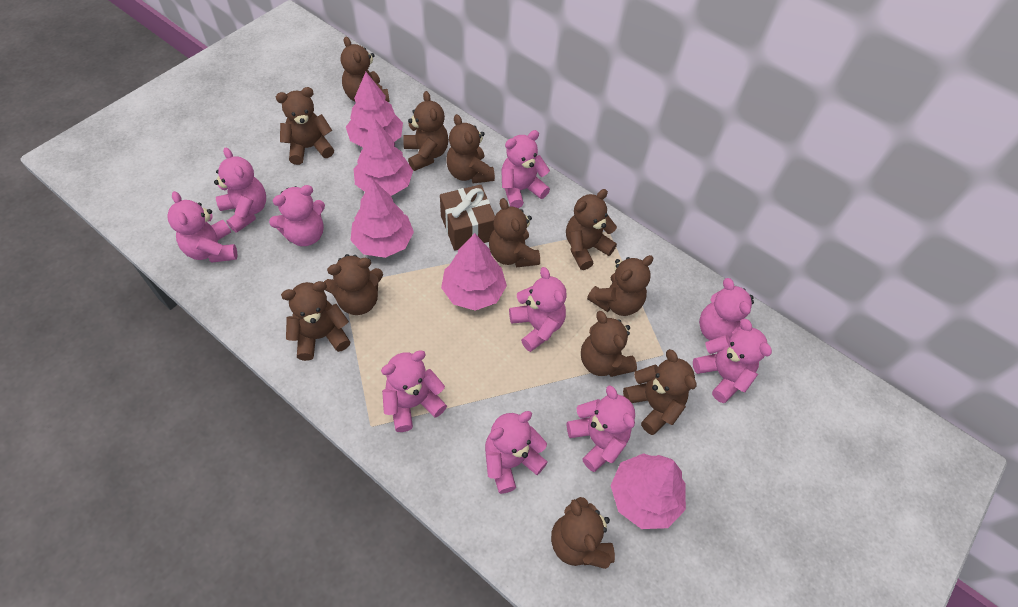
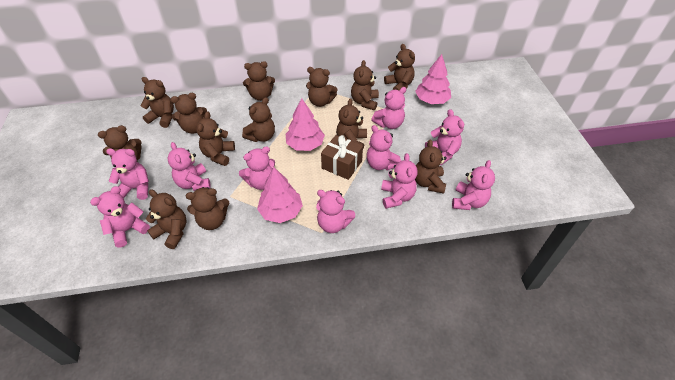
brown teddy bear: [276,87,334,165] [281,281,350,361] [324,254,383,315] [341,37,390,102] [403,91,449,171] [446,114,495,184] [489,198,540,268] [551,497,615,569] [566,189,617,270] [581,311,637,377] [587,255,653,316] [623,349,697,435] = 12 -> [98,125,142,161] [141,77,174,128] [146,189,187,249] [171,93,207,134] [186,187,229,230] [196,111,235,166] [242,97,275,142] [243,61,275,101] [306,67,337,107] [336,98,367,149] [351,60,379,110] [384,44,415,91] [415,139,447,193] = 13
pink tree: [346,72,403,147] [350,179,414,258] [354,118,413,196] [441,233,507,311] [610,453,686,529] = 5 -> [257,167,303,223] [286,98,325,151] [415,54,451,104] = 3

